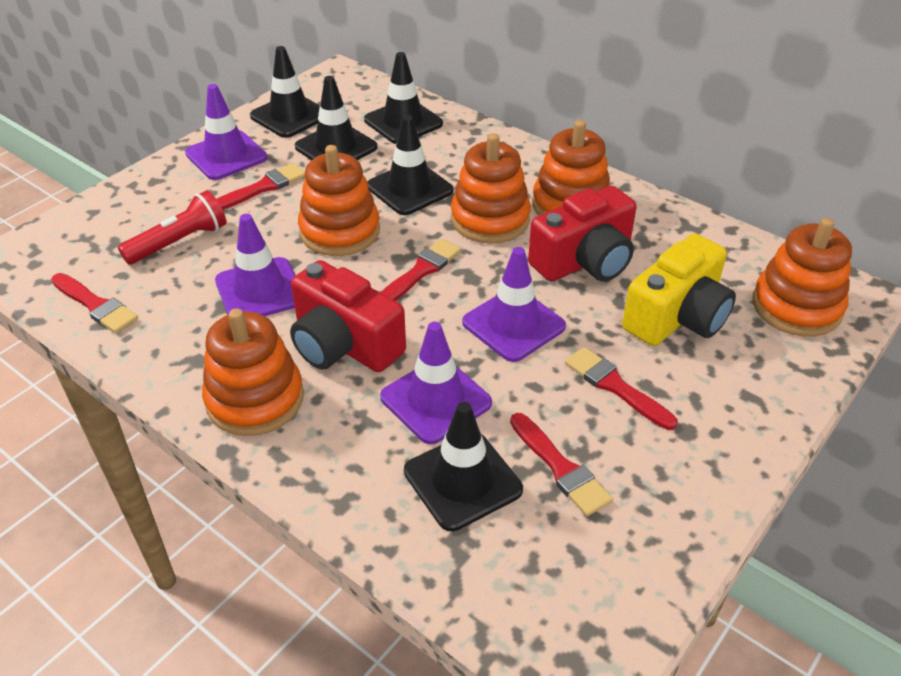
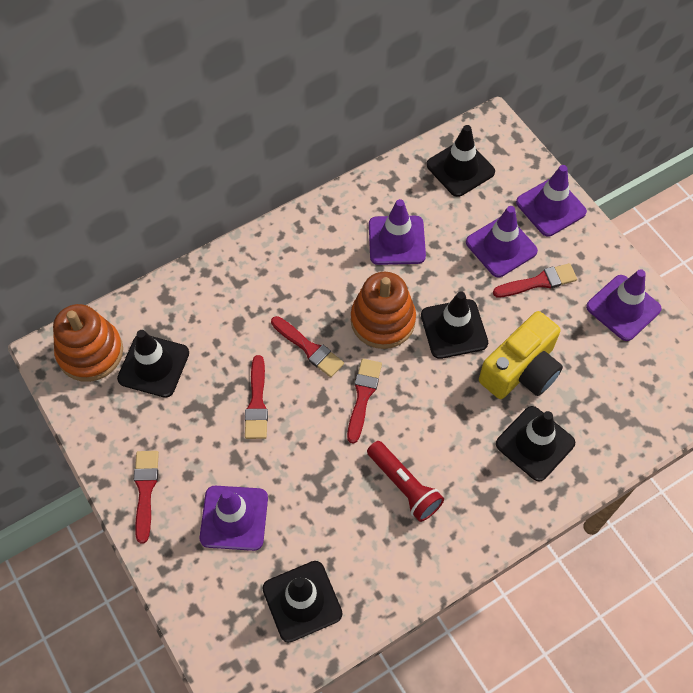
orange stacking toy: [202,308,304,436] [298,145,380,256] [451,133,531,243] [532,120,610,216] [752,218,852,337] = 5 -> [53,304,123,382] [351,272,416,349] = 2
purple traffic cone: [185,84,267,180] [215,214,296,316] [380,322,492,444] [462,247,566,362] = 4 -> [200,486,268,551] [369,199,426,265] [466,206,538,277] [516,165,587,237] [586,269,661,341] = 5
red camera: [290,260,406,372] [528,186,637,282] = 2 -> none = 0

